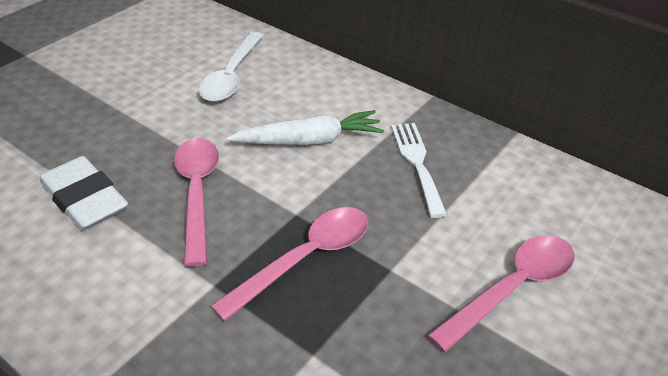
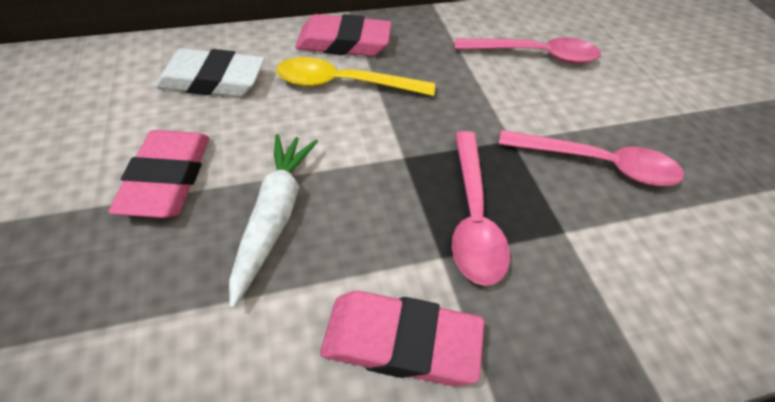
pink eraser: none = 0 -> [108,130,209,218] [295,14,391,56] [320,291,484,386] = 3
white fork: [391,123,447,218] = 1 -> none = 0
white spoon: [199,32,264,102] = 1 -> none = 0
yellow spoon: none = 0 -> [276,57,435,96] = 1

